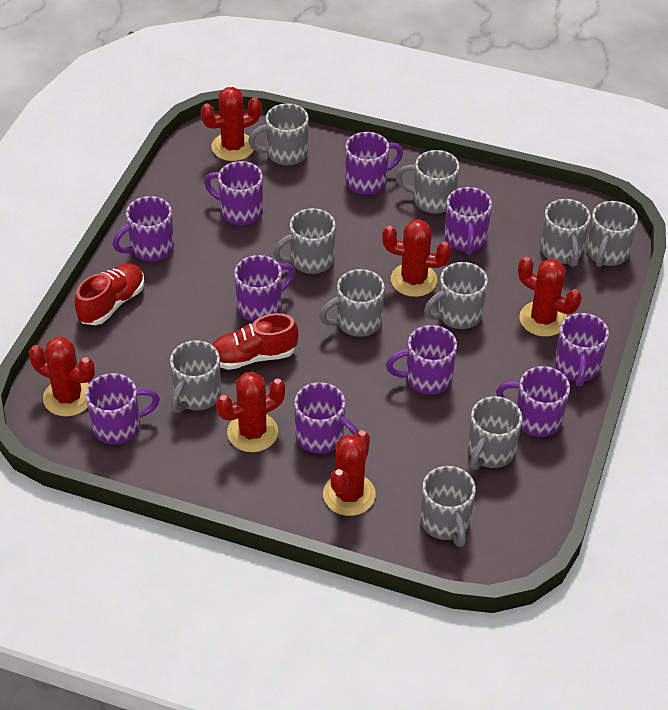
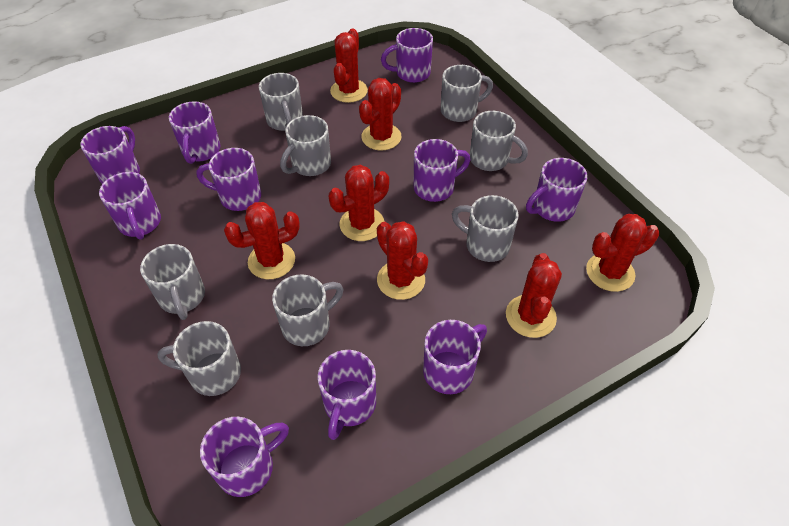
grey mug: [170,340,221,413] [248,103,309,165] [273,208,336,274] [319,269,385,337] [395,150,459,213] [420,466,476,547] [424,262,488,329] [468,396,522,470] [540,199,591,267] [587,201,638,267] = 10 -> [140,244,205,320] [157,321,241,396] [259,73,303,131] [272,274,343,346] [280,115,331,176] [441,65,493,122] [452,195,519,262] [470,111,528,171] = 8
red cactus: [29,337,95,417] [201,87,261,161] [216,372,285,452] [323,430,376,516] [382,219,451,297] [518,257,582,337] = 6 -> [224,202,300,279] [329,165,389,241] [330,28,368,103] [359,78,402,150] [377,221,428,300] [506,253,562,338] [586,214,659,292] = 7
red shoe: [74,263,144,325] [212,313,298,370] = 2 -> none = 0

